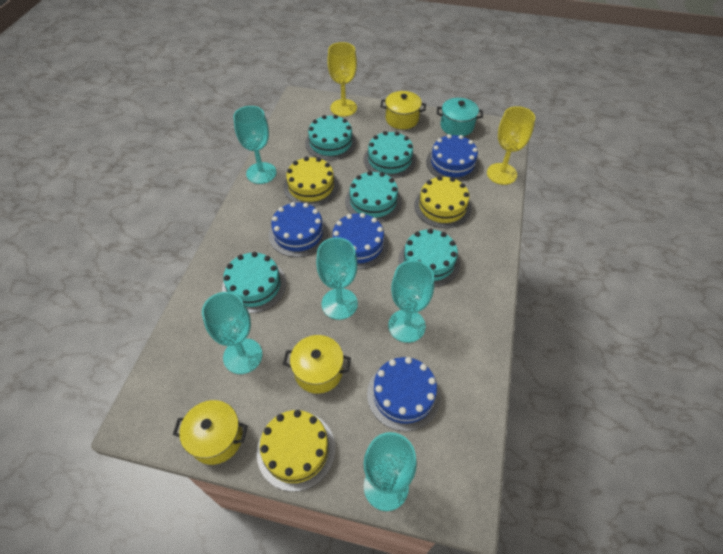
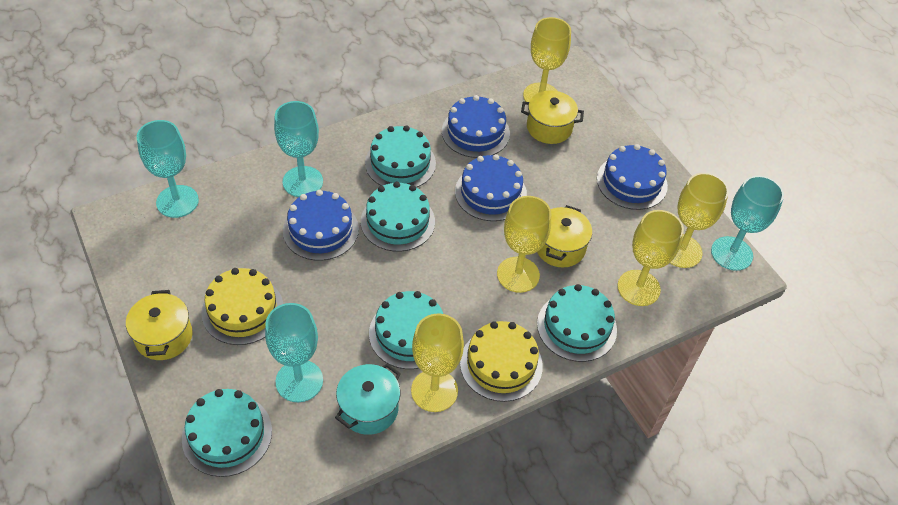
turquoise goblet: [202,292,262,374] [233,106,276,184] [316,237,358,320] [364,432,417,511] [388,260,434,343] = 5 -> [137,120,199,218] [265,303,323,402] [274,101,323,197] [711,176,784,271] = 4
yellow cake: [257,410,335,492] [284,157,339,207] [414,176,471,228] = 3 -> [201,268,283,345] [460,321,543,402] = 2
yellow goblet: [328,42,357,117] [487,106,535,185] = 2 -> [411,313,464,412] [497,196,551,293] [523,17,571,102] [617,210,684,306] [670,173,729,268] = 5

